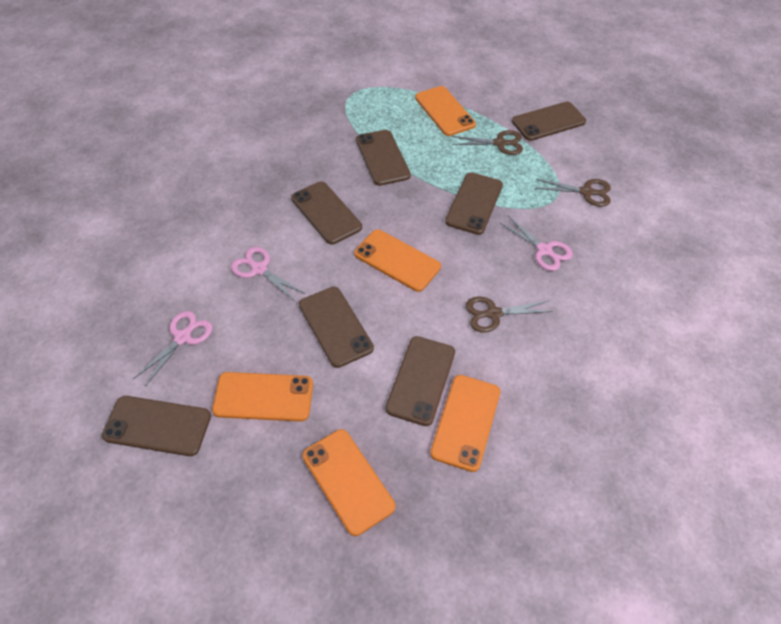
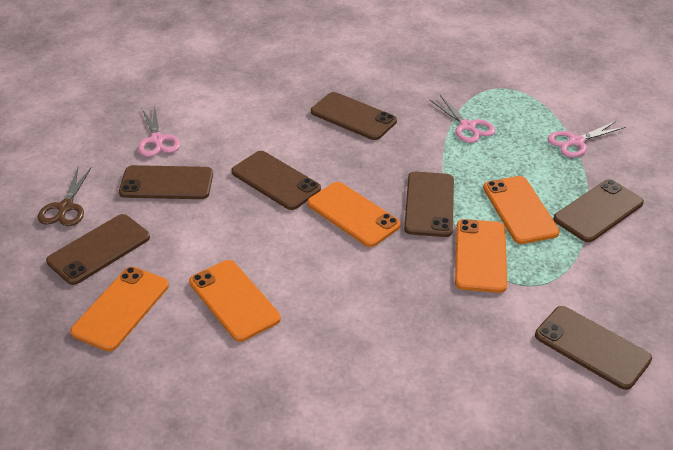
brown scissors: [452,130,523,155] [465,297,553,333] [535,179,611,207] = 3 -> [38,167,92,226] = 1

